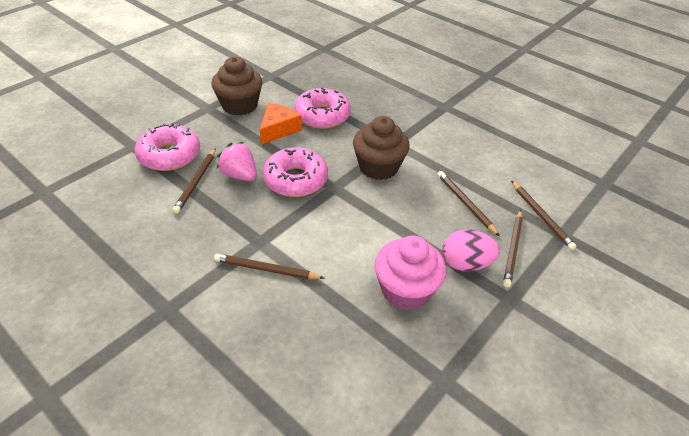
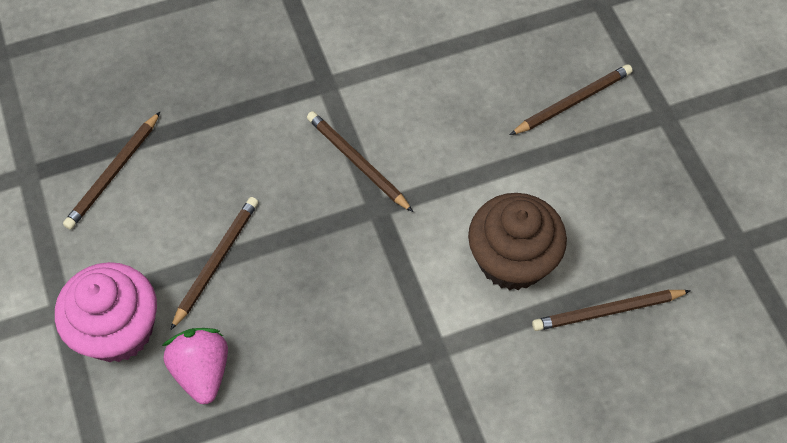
brown cupcake: [212,57,262,116] [353,116,410,180] = 2 -> [468,193,567,290] = 1
orange cheese: [260,103,302,145] = 1 -> none = 0
pink donut: [135,123,200,171] [263,147,328,197] [294,88,351,129] = 3 -> none = 0
pink egg: [442,230,500,271] = 1 -> none = 0

